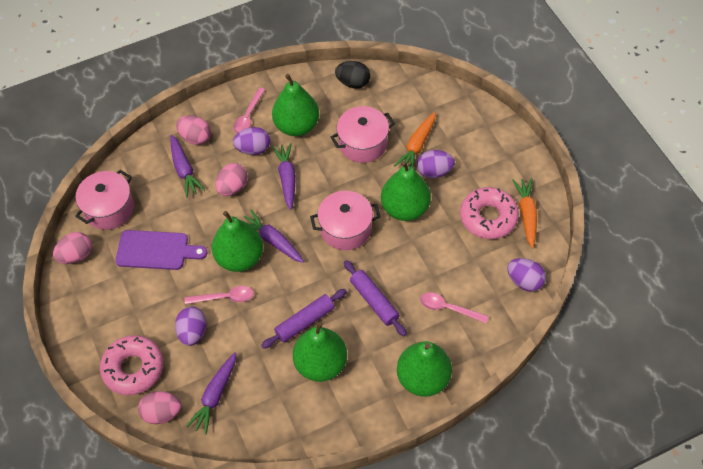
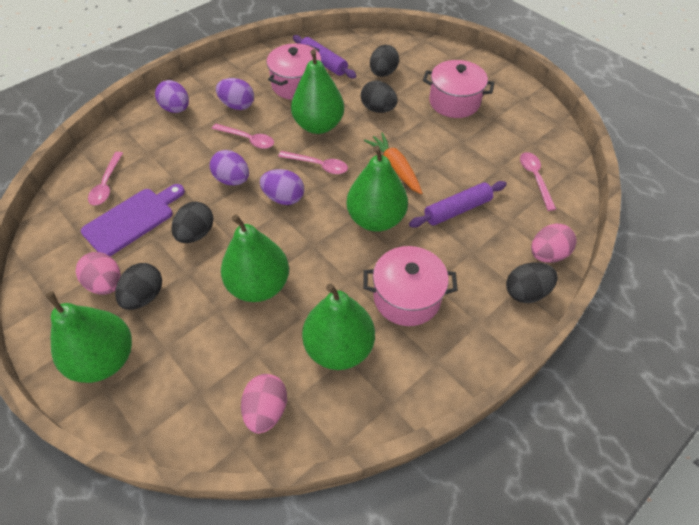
black egg: [335,61,370,88] = 1 -> [115,263,162,310] [171,202,213,243] [361,81,397,113] [370,45,399,77] [506,263,558,303] = 5
orange carrot: [394,112,436,167] [512,178,537,248] = 2 -> [364,132,422,194] = 1
pink donut: [100,335,163,395] [460,187,519,239] = 2 -> none = 0
pink egg: [53,232,92,264] [138,391,182,424] [176,115,211,145] [215,163,248,196] = 4 -> [76,252,121,295] [241,374,287,434] [531,224,577,263] = 3
pink spoon: [184,286,254,304] [233,87,265,133] [420,292,489,323] = 3 -> [88,152,123,206] [212,124,274,149] [278,151,348,174] [520,152,556,211] = 4
purple carrot: [171,135,205,197] [186,352,236,434] [244,210,304,263] [272,143,296,210] = 4 -> none = 0

